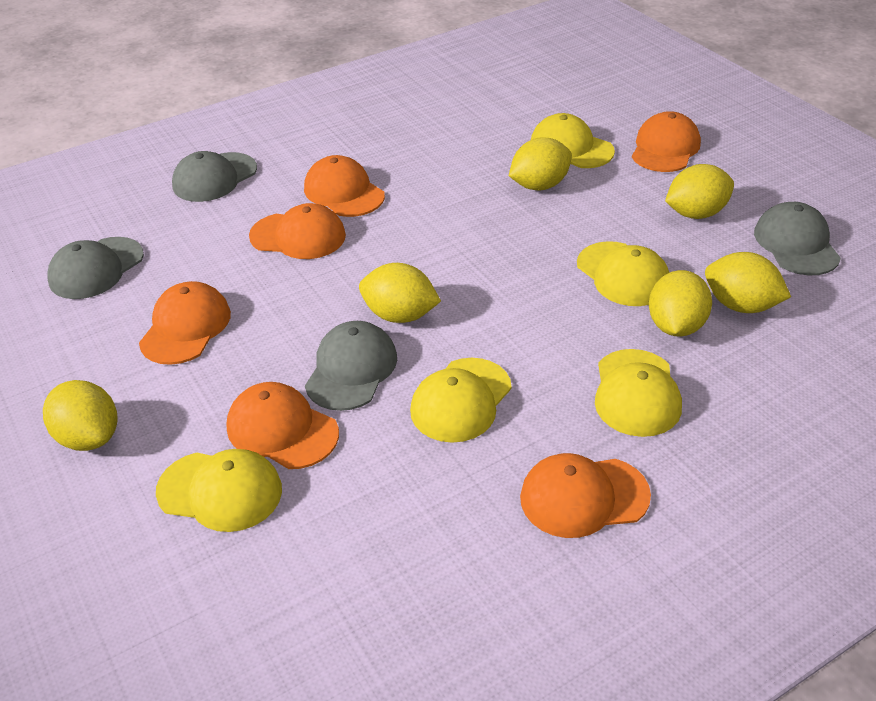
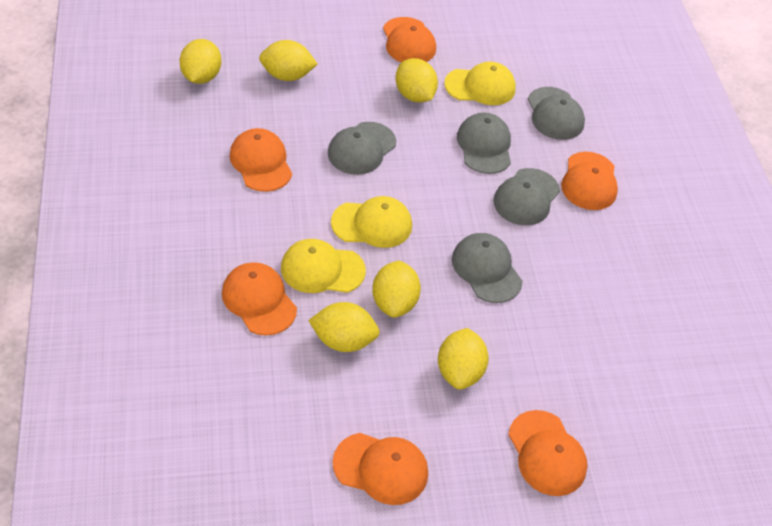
grey cap: [47,237,144,299] [172,151,257,202] [305,321,397,411] [754,202,841,275] = 4 -> [328,122,396,175] [452,233,523,303] [457,113,511,174] [493,168,560,225] [528,87,585,140] = 5
yellow cap: [156,449,282,532] [410,358,512,443] [531,113,615,168] [577,241,670,306] [595,349,682,437] = 5 -> [281,239,366,293] [331,196,412,248] [444,62,516,105] = 3

